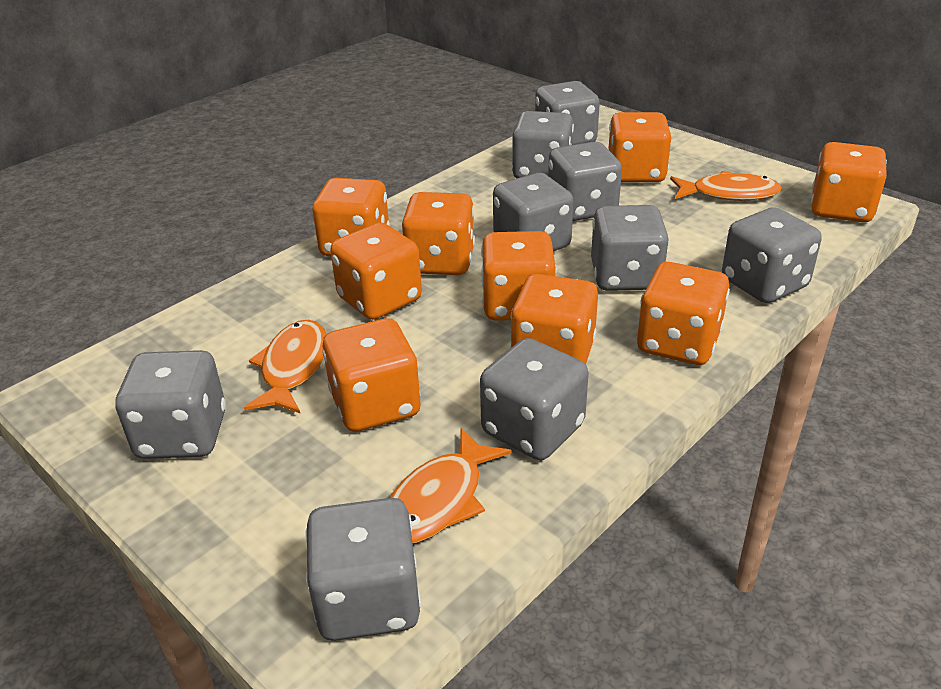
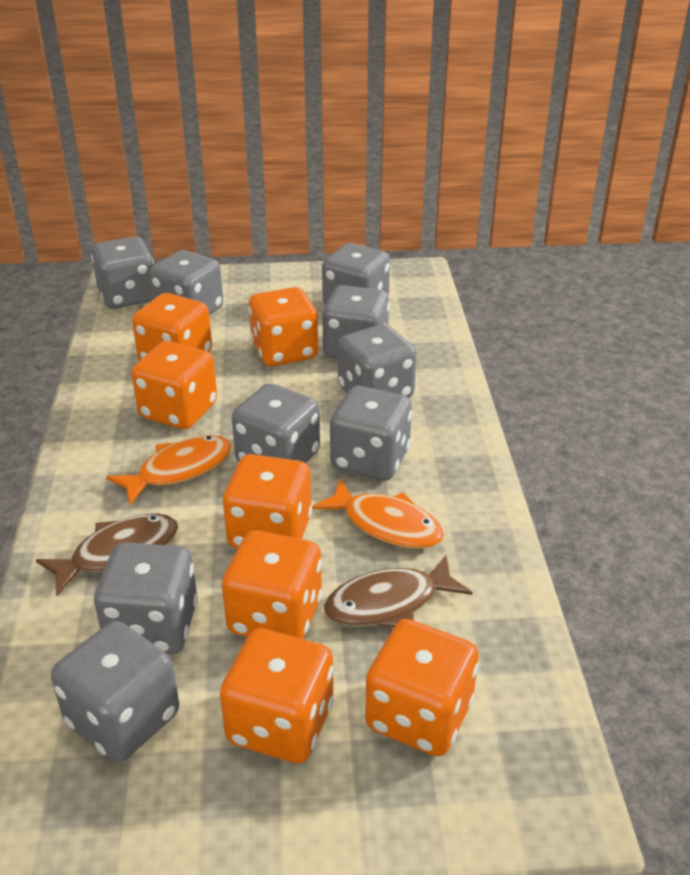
brown fish: none = 0 -> [36,514,178,596] [324,555,473,627] = 2
orange dice: [313,178,390,256] [322,318,421,432] [330,223,422,320] [402,192,475,275] [481,231,557,321] [511,274,598,364] [608,112,671,182] [637,262,730,365] [811,142,887,222] = 9 -> [131,341,217,429] [132,293,212,360] [220,628,334,763] [222,530,322,639] [223,454,312,549] [249,287,318,366] [365,619,479,756] = 7
orange fish: [244,320,326,413] [390,428,512,543] [670,171,782,201] = 3 -> [106,435,231,505] [312,479,444,549] = 2

